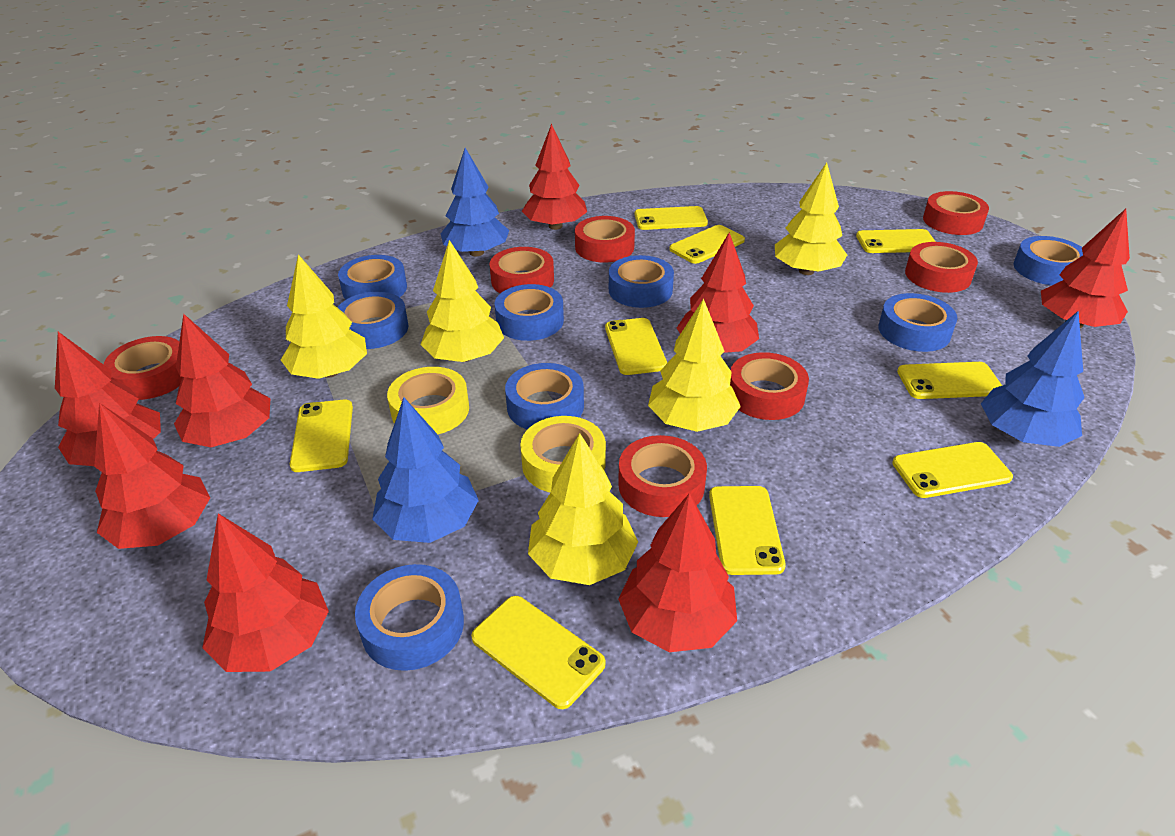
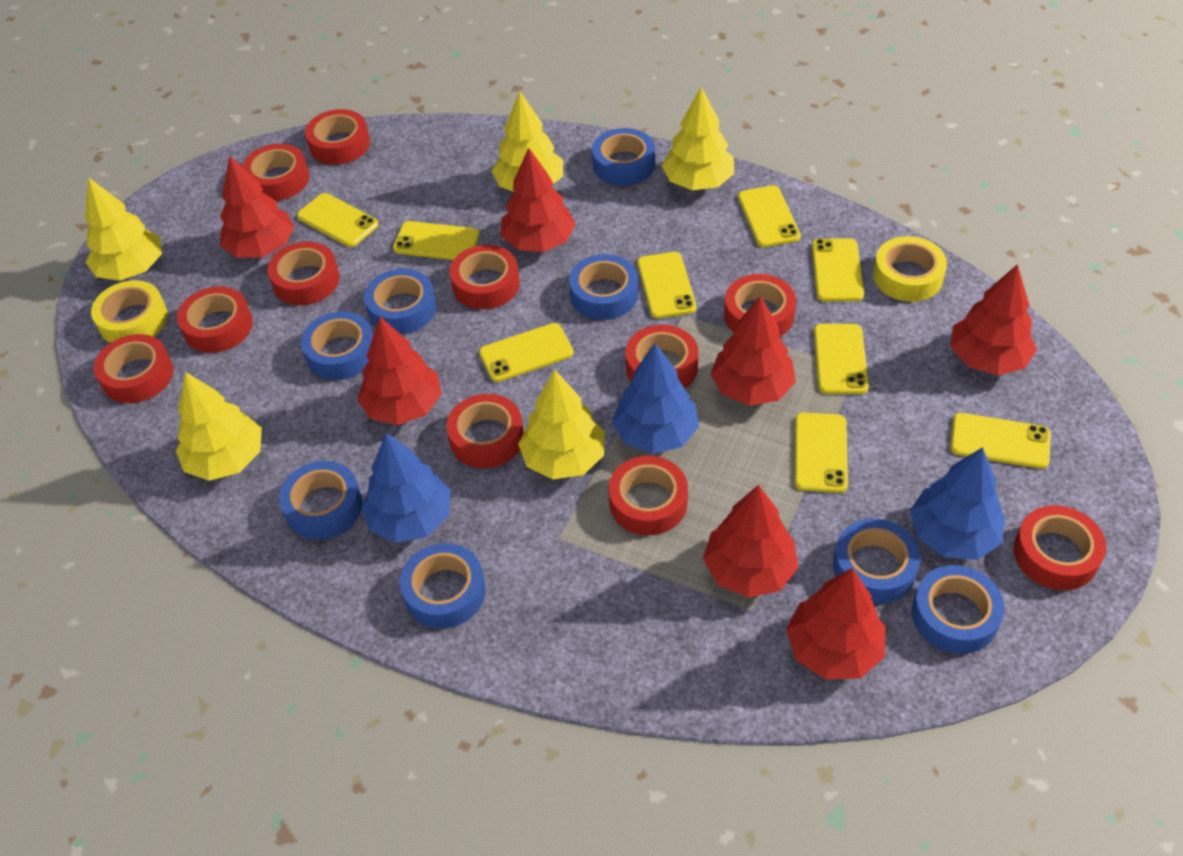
red tape: [103,336,183,400] [489,247,554,293] [575,216,635,262] [618,435,707,517] [730,352,809,420] [905,242,978,293] [923,191,989,235] = 7 -> [94,334,173,403] [177,286,253,353] [242,144,309,201] [268,242,340,305] [305,109,370,165] [446,394,524,468] [449,245,520,309] [609,456,688,535] [626,325,698,389] [724,274,796,337] [1014,505,1106,590] = 11
red tree: [55,332,161,466] [94,403,210,549] [174,313,270,447] [202,513,329,672] [522,124,587,230] [618,493,737,652] [677,232,759,353] [1041,209,1130,328] = 8 -> [220,155,295,258] [357,317,441,425] [501,148,576,252] [703,485,799,598] [711,296,796,406] [786,568,886,679] [951,264,1037,375] = 7

